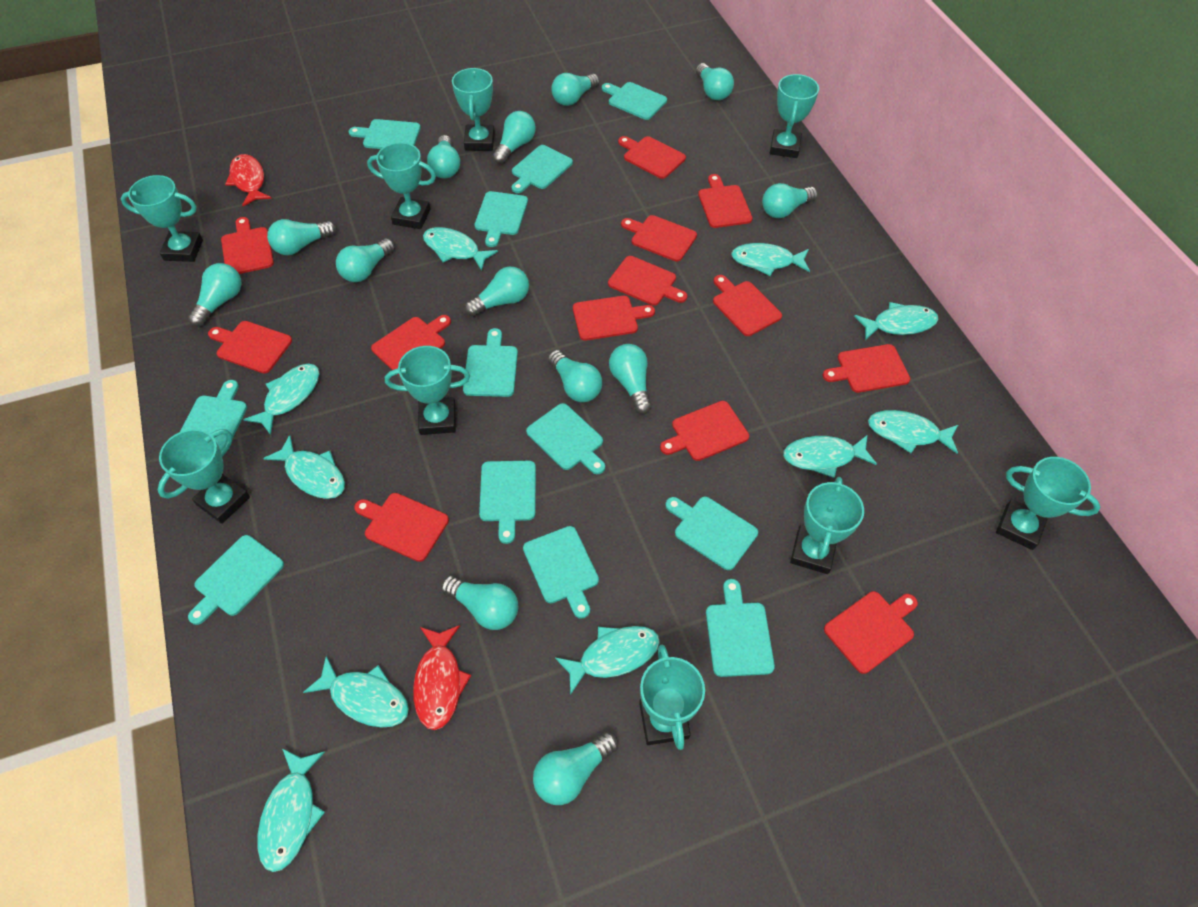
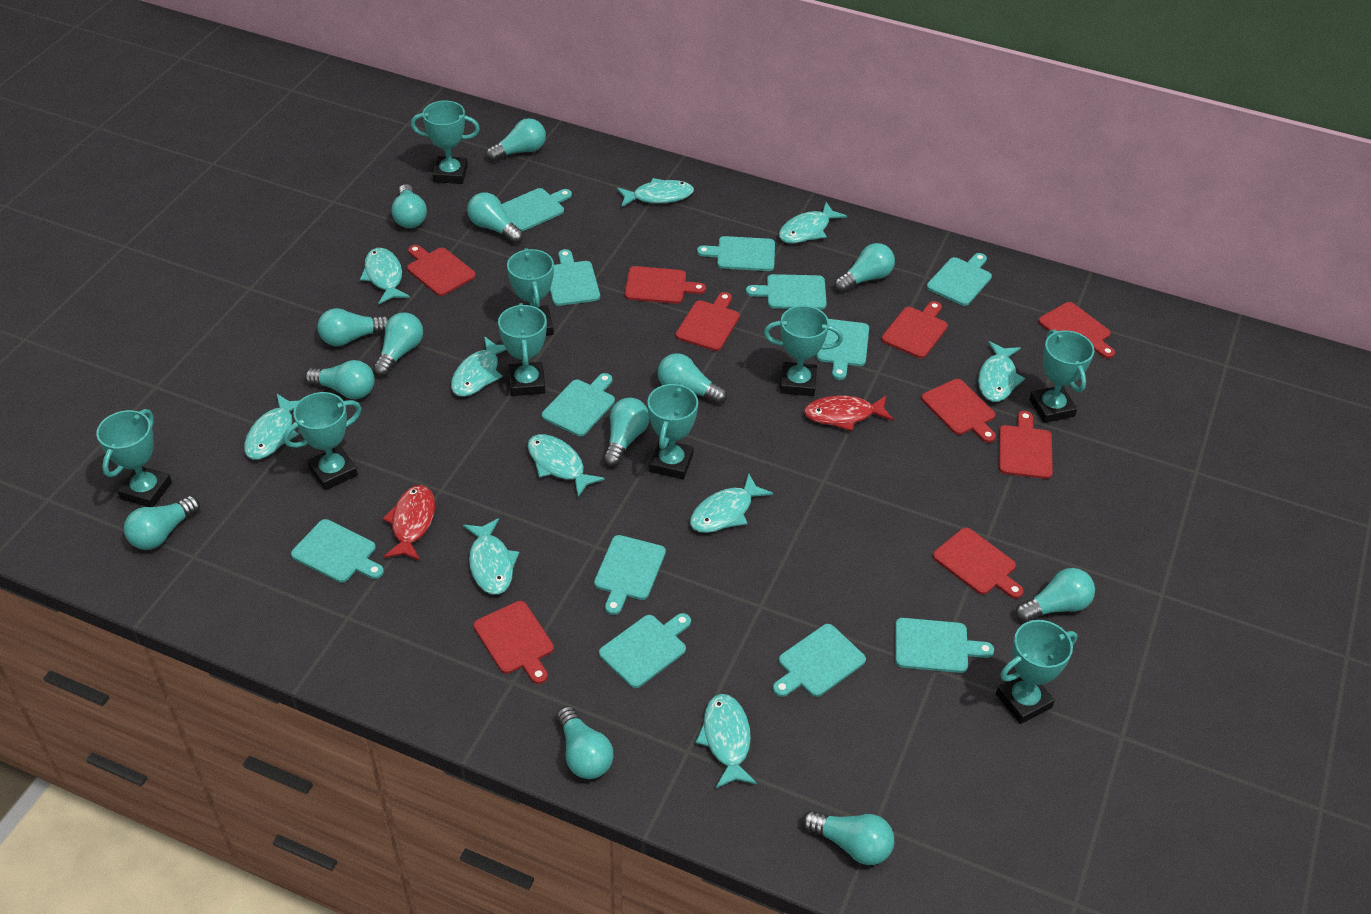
red cutting board: [208,321,292,373] [221,217,274,274] [354,493,449,562] [371,315,451,375] [573,296,655,341] [608,256,687,306] [618,136,686,179] [621,215,697,262] [660,401,749,461] [698,174,753,228] [713,275,782,336] [823,344,910,393] [824,591,918,674] = 13 -> [407,245,476,296] [473,601,554,684] [625,266,706,304] [676,292,740,351] [881,301,948,358] [921,379,996,443] [933,528,1024,599] [999,411,1053,479] [1038,302,1115,359] = 9

